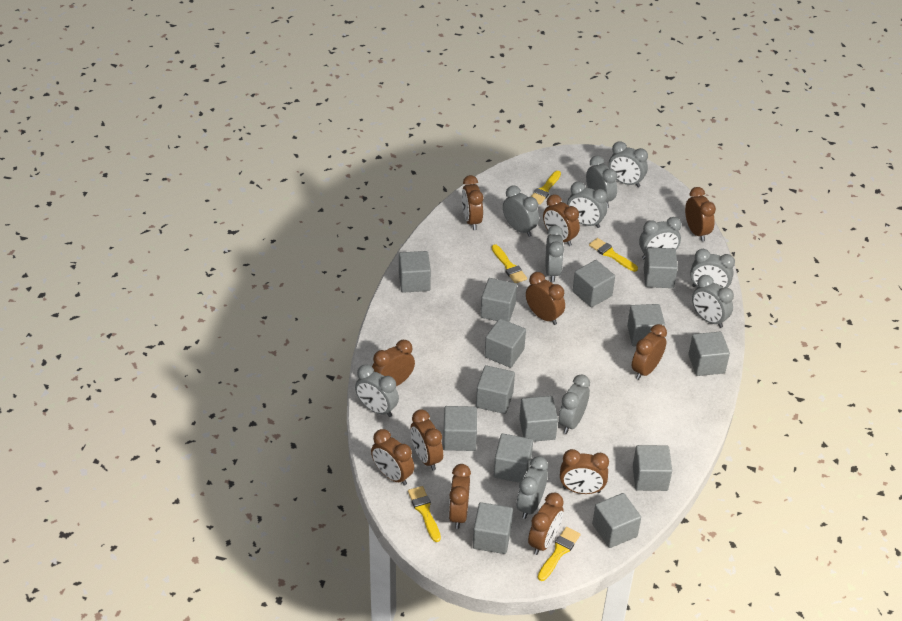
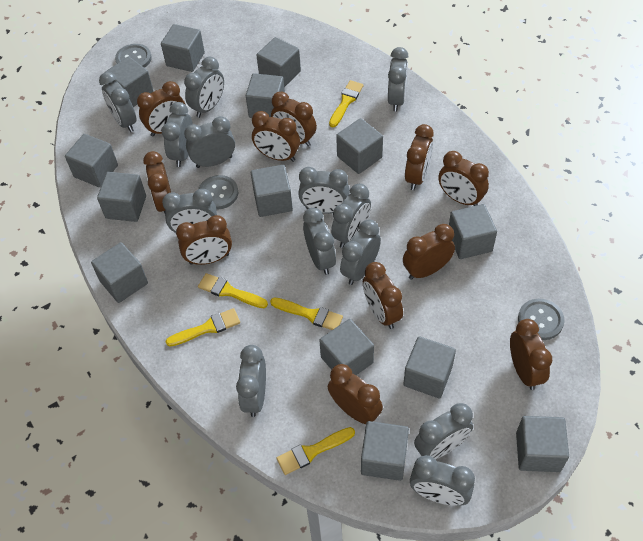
grey button: none = 0 -> [115,44,152,68] [198,175,238,210] [518,299,565,340] = 3
grey clock: [355,365,399,417] [503,185,539,237] [517,456,548,519] [546,225,564,282] [558,374,590,434] [567,182,607,228] [586,155,617,208] [609,141,648,187] [639,217,682,259] [690,249,735,288] [692,275,734,328] = 11 -> [99,72,137,132] [162,102,193,167] [162,189,217,233] [184,57,224,118] [184,116,235,168] [236,345,266,417] [298,167,350,214] [303,208,336,275] [331,184,371,248] [340,220,381,285] [388,47,409,112] [410,455,475,506] [414,403,473,459] = 13

